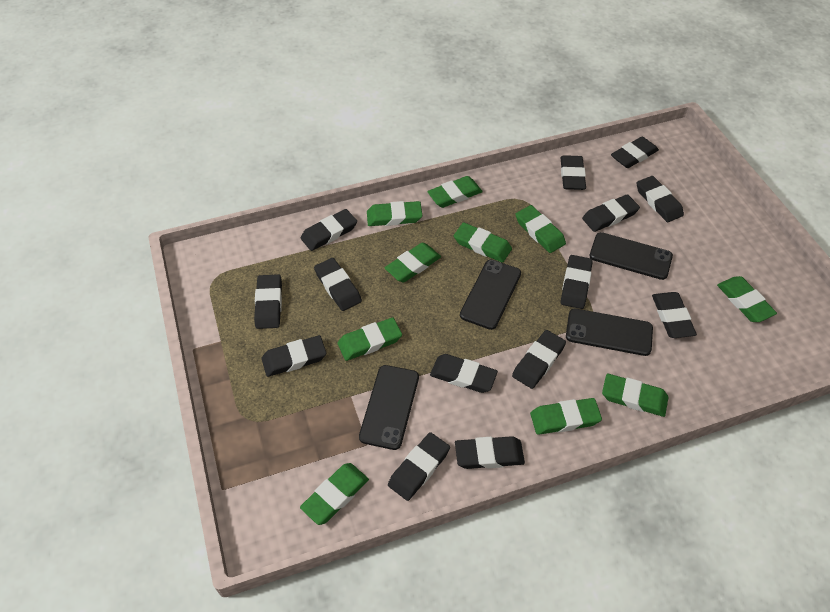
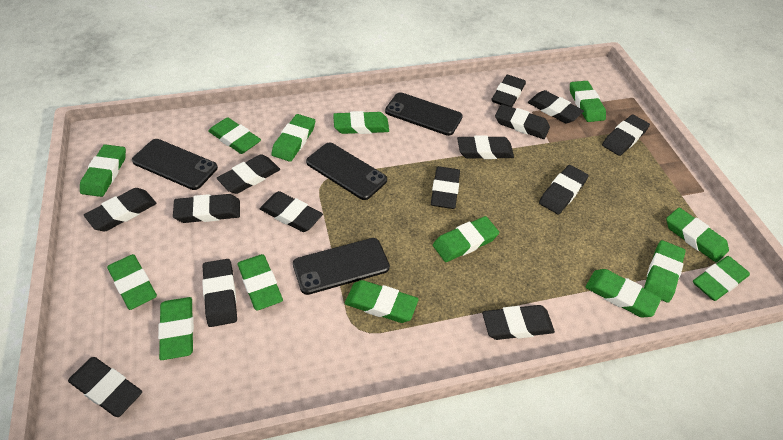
green eraser: [300,463,369,525] [338,318,402,361] [367,201,422,226] [385,243,441,282] [427,176,483,208] [454,222,512,263] [515,205,566,253] [530,398,602,435] [602,374,668,417] [717,276,777,322] = 10 -> [80,144,126,197] [107,254,157,310] [158,297,194,360] [208,117,261,154] [237,254,283,310] [271,114,315,162] [333,111,389,134] [345,280,419,323] [433,216,499,262] [570,81,606,122] [585,269,661,318] [644,240,686,303] [666,208,729,263] [693,256,750,301] = 14

